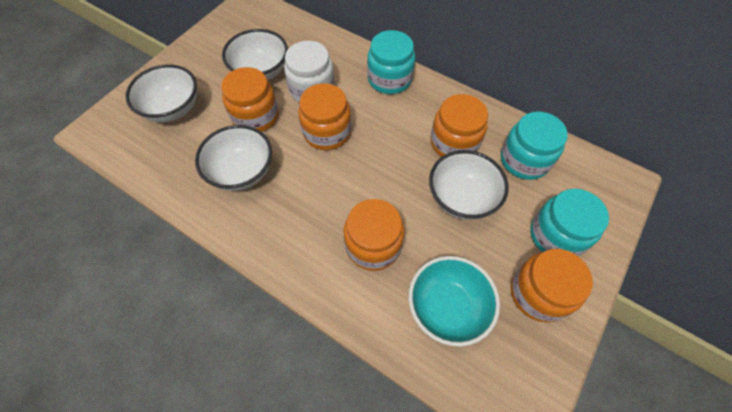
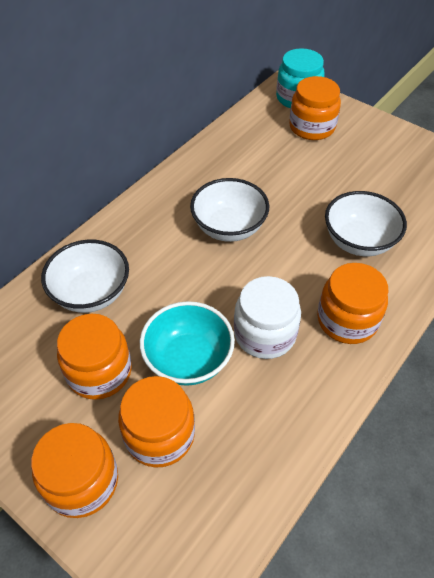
turquoise jar: [367,30,415,94] [501,112,568,180] [530,189,609,256] = 3 -> [276,48,325,108] = 1
white bowl: [125,65,197,122] [195,125,272,191] [222,29,288,80] [429,150,509,220] = 4 -> [41,240,129,313] [190,178,269,242] [325,191,407,256] = 3

